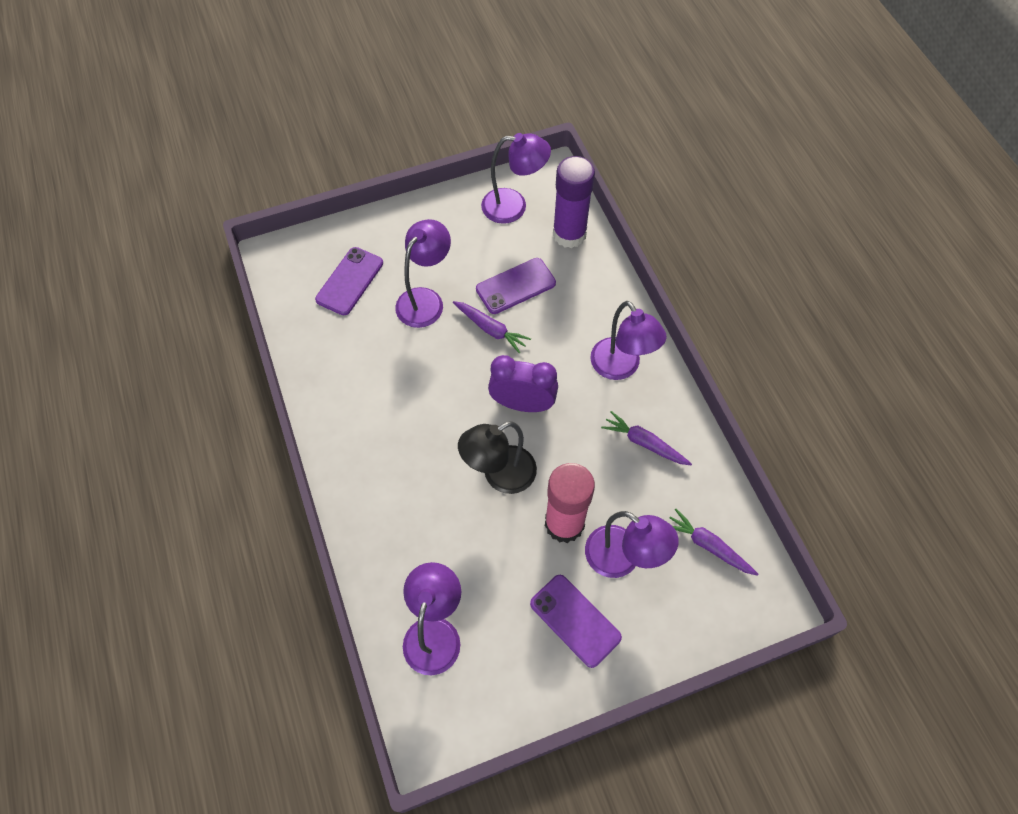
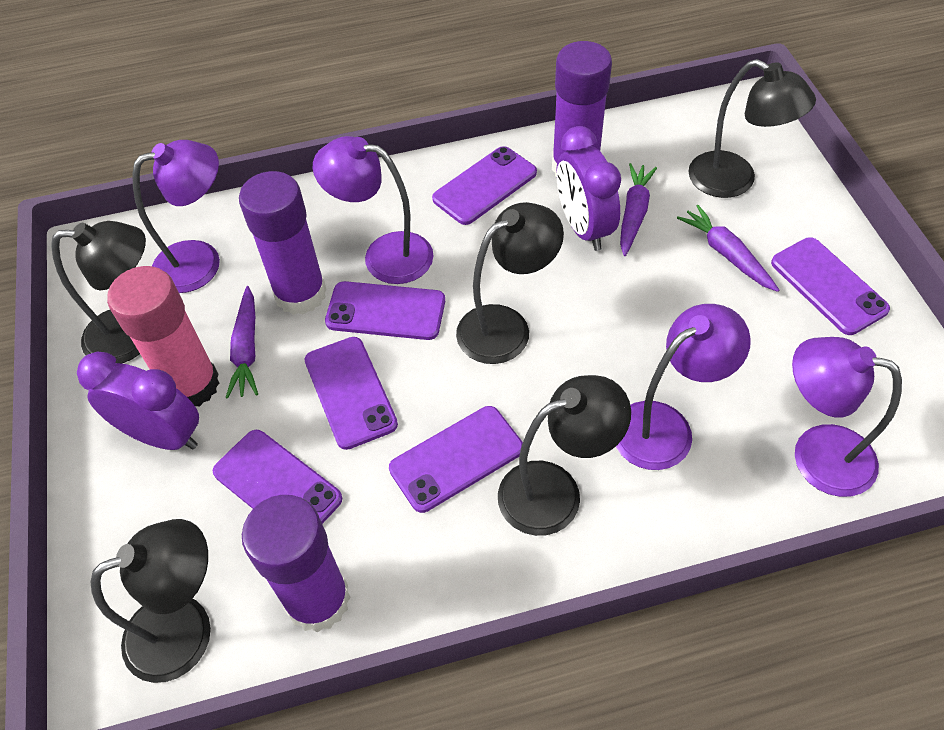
black lamp: [458,421,537,494] = 1 -> [51,221,146,364] [91,519,211,683] [456,202,564,364] [498,375,631,536] [688,59,816,198] = 5
purple clock: [488,355,558,412] = 1 -> [77,352,199,450] [556,126,621,251] = 2
purple glue stick: [553,156,595,248] = 1 -> [239,171,327,315] [242,495,351,632] [552,41,612,176] = 3
purple lamp: [395,219,451,328] [403,562,461,675] [481,133,551,224] [585,511,679,578] [590,301,667,380] = 5 -> [133,140,220,293] [313,136,433,284] [616,304,751,470] [792,337,902,497] = 4
purple phone: [315,247,383,316] [476,258,556,314] [530,575,622,668] = 3 -> [213,430,342,524] [305,337,398,450] [325,281,445,340] [389,406,523,513] [432,146,537,225] [771,237,890,335] = 6

